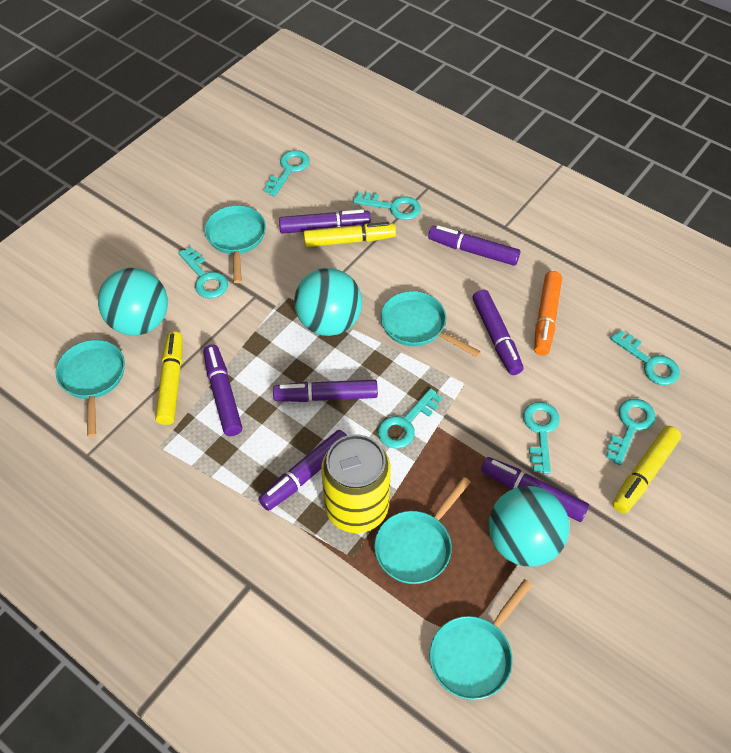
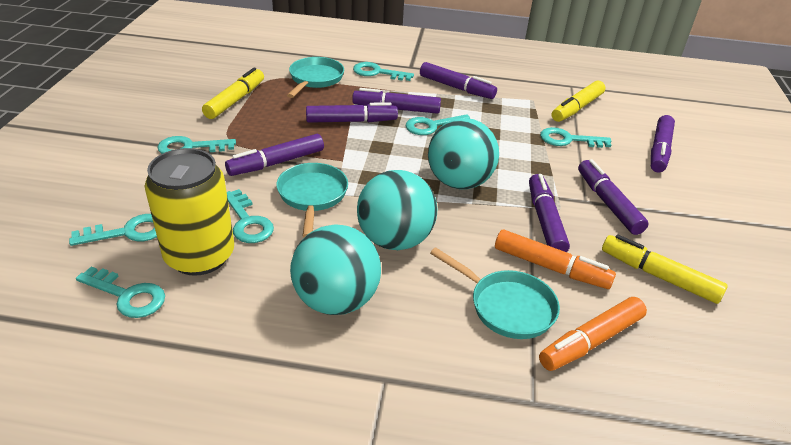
orange marker: [534,271,562,355] = 1 -> [495,230,616,289] [539,297,647,371] = 2
turquoise pan: [56,340,125,437] [205,205,266,283] [374,477,471,584] [381,291,481,358] [429,579,532,700] = 5 -> [276,163,348,237] [287,57,344,98] [430,247,560,339] = 3

